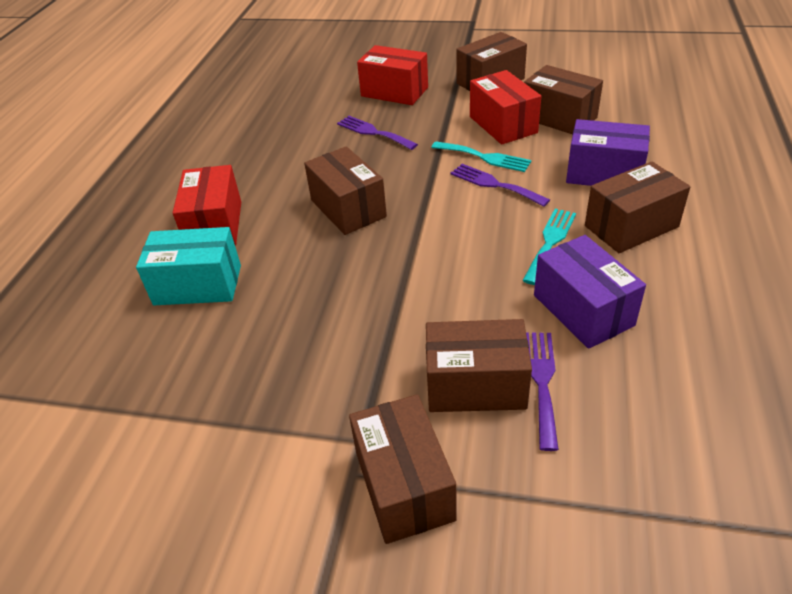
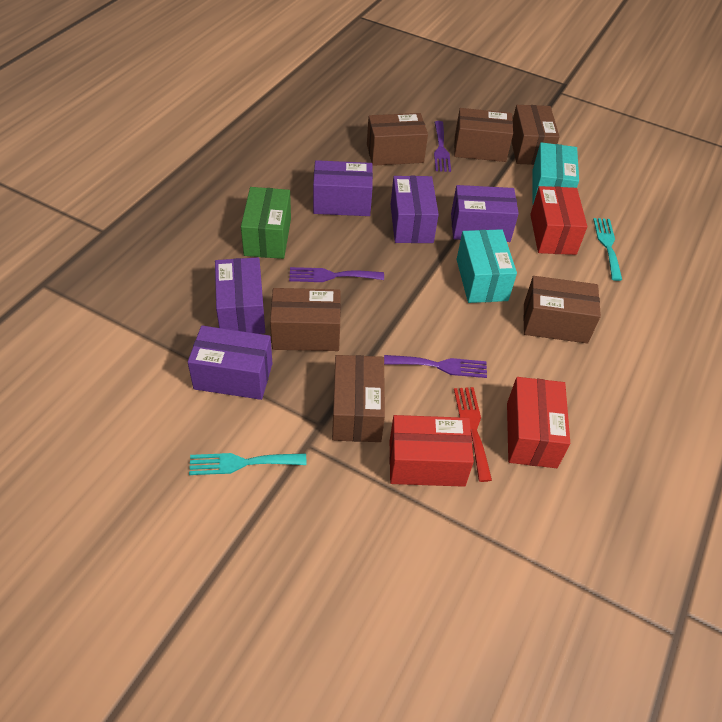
green box: none = 0 -> [241,187,291,259] = 1
purple box: [534,235,646,349] [566,119,650,186] = 2 -> [188,326,273,400] [215,257,265,334] [313,160,373,216] [391,176,439,243] [451,185,519,242] = 5
red fork: none = 0 -> [454,387,492,482] = 1
turquoise box: [136,227,241,305] = 1 -> [457,229,517,303] [532,142,579,204] = 2

